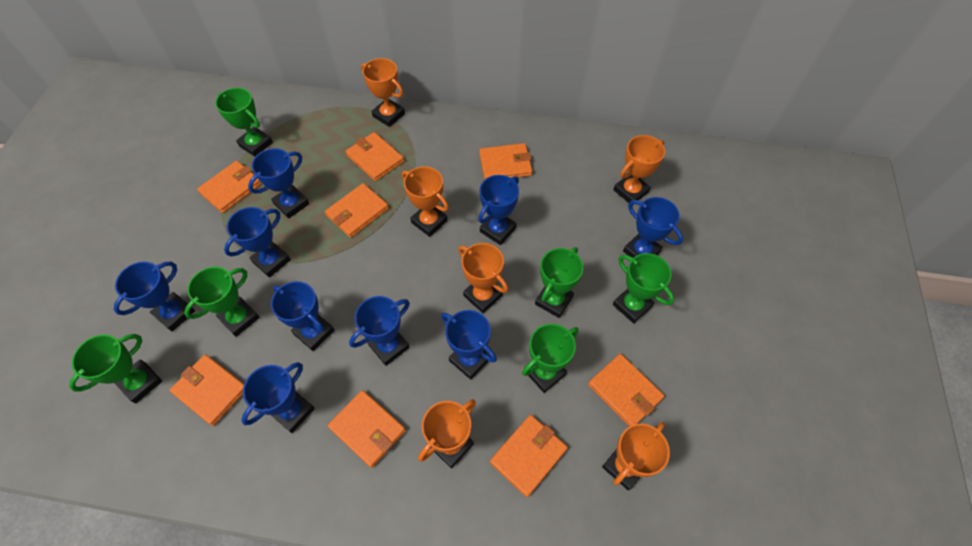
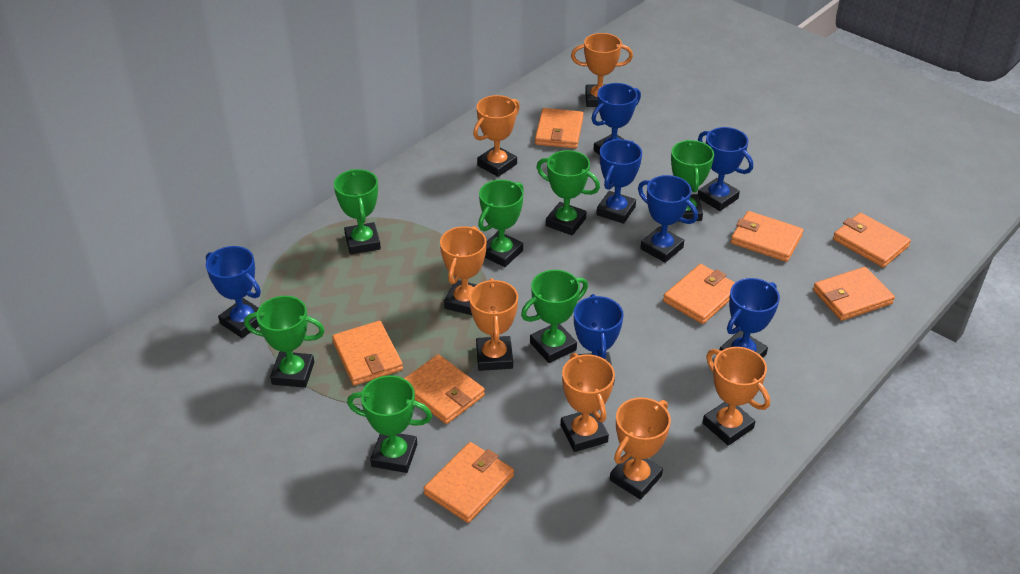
blue trophy: [114,261,195,332] [224,207,291,277] [241,362,315,433] [248,148,309,219] [271,281,335,351] [349,296,410,366] [441,310,497,380] [478,175,519,245] [623,197,683,258] = 9 -> [206,246,261,338] [574,294,624,385] [591,83,641,155] [597,139,642,224] [638,175,698,263] [698,127,753,211] [720,278,780,358] = 7
green trophy: [69,334,162,404] [184,267,260,337] [215,87,273,157] [522,324,579,393] [535,247,583,318] [613,253,674,324] = 6 -> [244,296,325,388] [334,169,381,254] [347,375,432,473] [478,180,524,267] [521,270,588,363] [537,150,600,235] [671,140,714,222] = 7
orange trophy: [361,58,405,127] [402,166,449,237] [418,399,476,468] [458,243,508,313] [602,422,670,491] [613,135,665,203] = 6 -> [440,226,486,315] [469,278,518,371] [473,95,520,177] [561,353,615,452] [571,33,633,107] [610,397,671,500] [703,347,770,446] = 7

